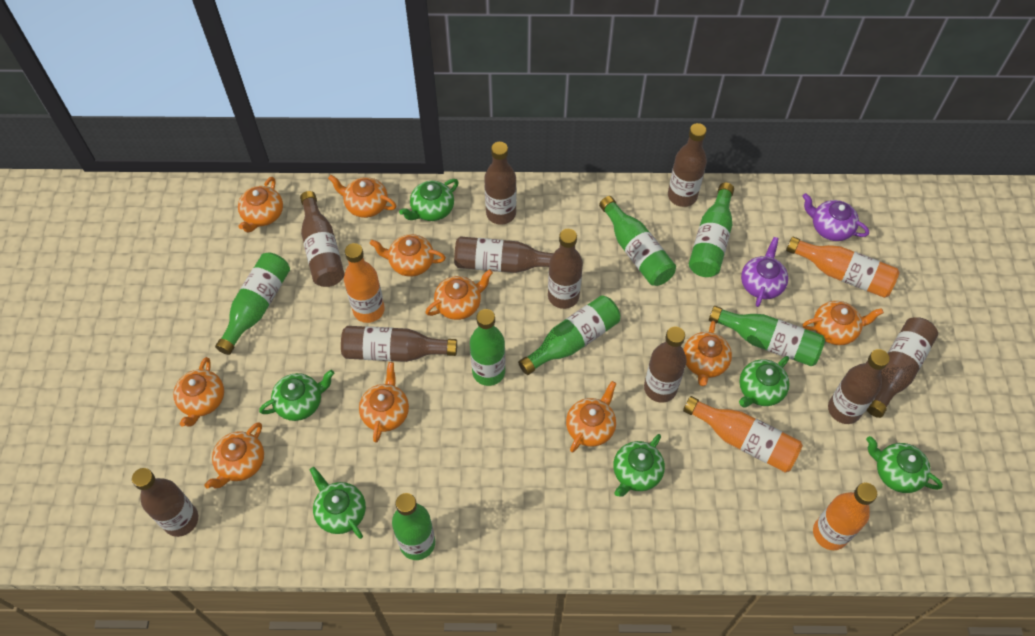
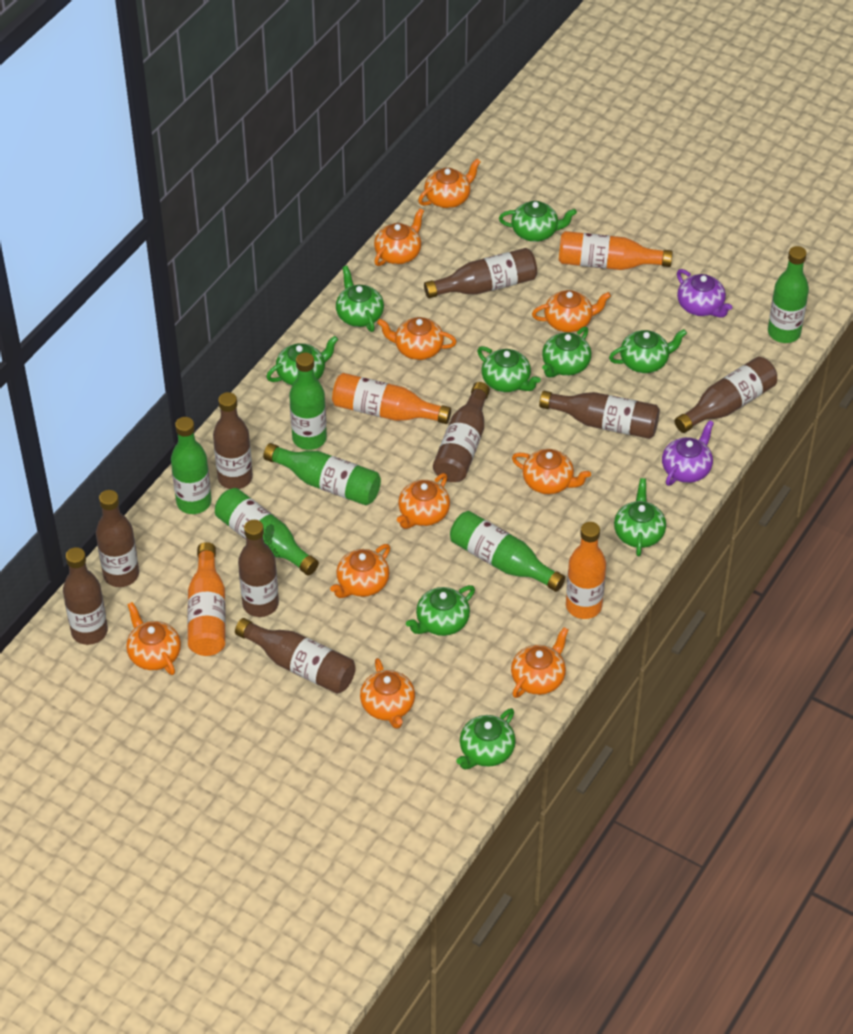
brown bottle: [132,468,198,537] [300,191,345,287] [341,326,457,362] [454,236,554,273] [484,142,517,225] [548,229,583,309] [644,327,687,403] [668,123,707,207] [828,349,890,424] [867,317,938,418] = 10 -> [63,547,108,645] [96,490,139,587] [213,392,253,489] [235,618,356,694] [238,520,279,617] [424,248,537,298] [433,382,490,482] [539,391,660,439] [675,357,777,433] = 9
green bottle: [215,253,290,355] [392,493,435,560] [470,309,505,386] [518,295,620,375] [599,196,676,286] [689,183,734,277] [709,306,825,366] = 7 -> [171,417,212,514] [215,488,319,575] [263,443,381,505] [289,353,327,450] [450,511,565,592] [768,246,809,343] = 6
green teapot: [259,370,334,421] [310,467,366,539] [399,179,459,221] [613,434,665,497] [739,356,790,408] [866,436,943,493] = 6 -> [266,336,338,385] [336,266,384,332] [406,585,475,636] [456,708,516,770] [477,346,541,392] [499,201,577,242] [542,327,591,378] [609,329,687,373] [614,478,666,556] = 9

